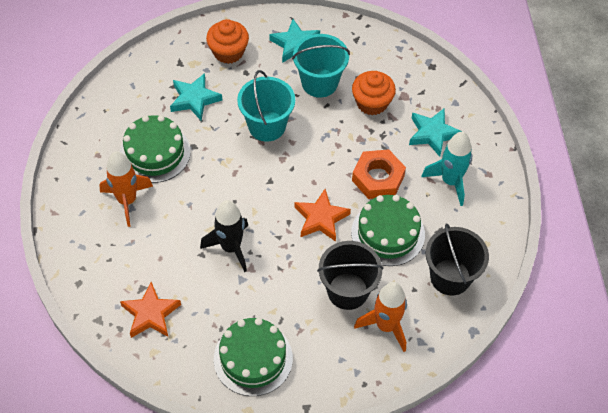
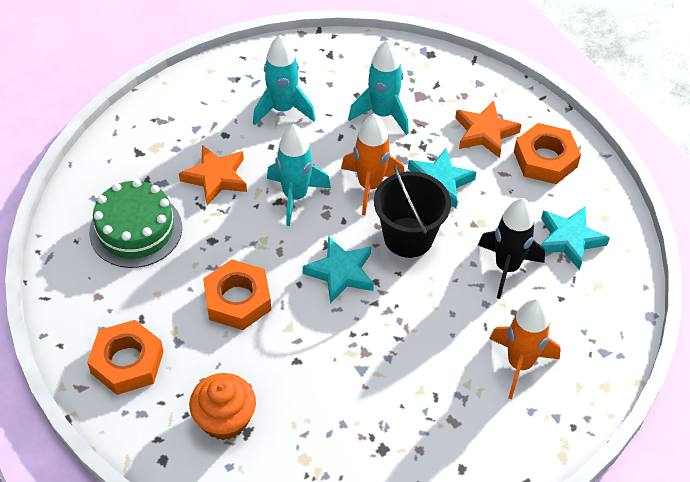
black bucket: [317,241,383,310] [425,223,489,296] = 2 -> [374,165,451,258] = 1
green cake: [120,115,191,183] [214,318,293,396] [351,195,425,266] = 3 -> [89,179,182,268] = 1
orange cupcake: [206,19,249,64] [352,71,396,115] = 2 -> [189,373,256,440] = 1
orange nut: [352,149,406,199] = 1 -> [87,320,164,395] [203,259,271,330] [514,123,581,184] = 3
turquoise bucket: [237,70,295,142] [292,34,350,97] = 2 -> none = 0
turquoise rocket: [421,132,472,206] = 1 -> [253,35,315,126] [267,124,331,226] [348,40,409,135] = 3

